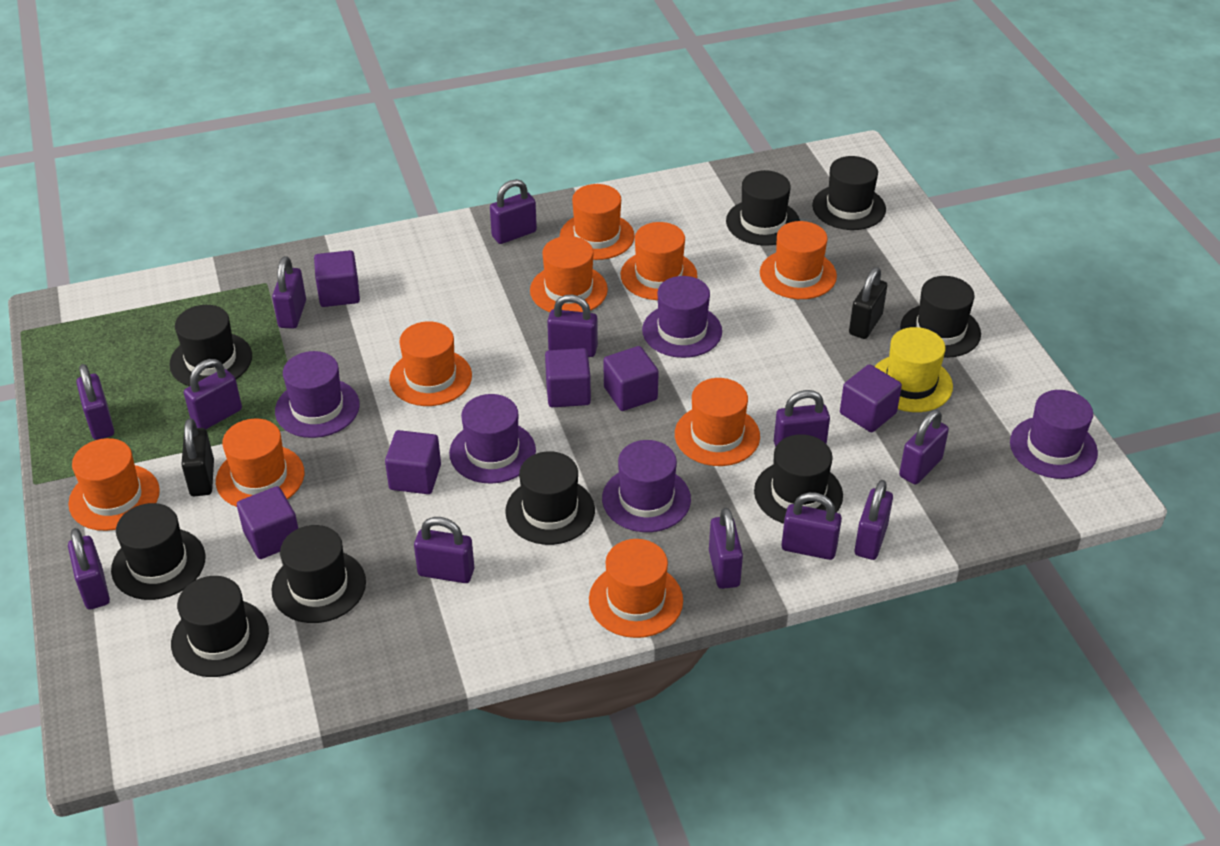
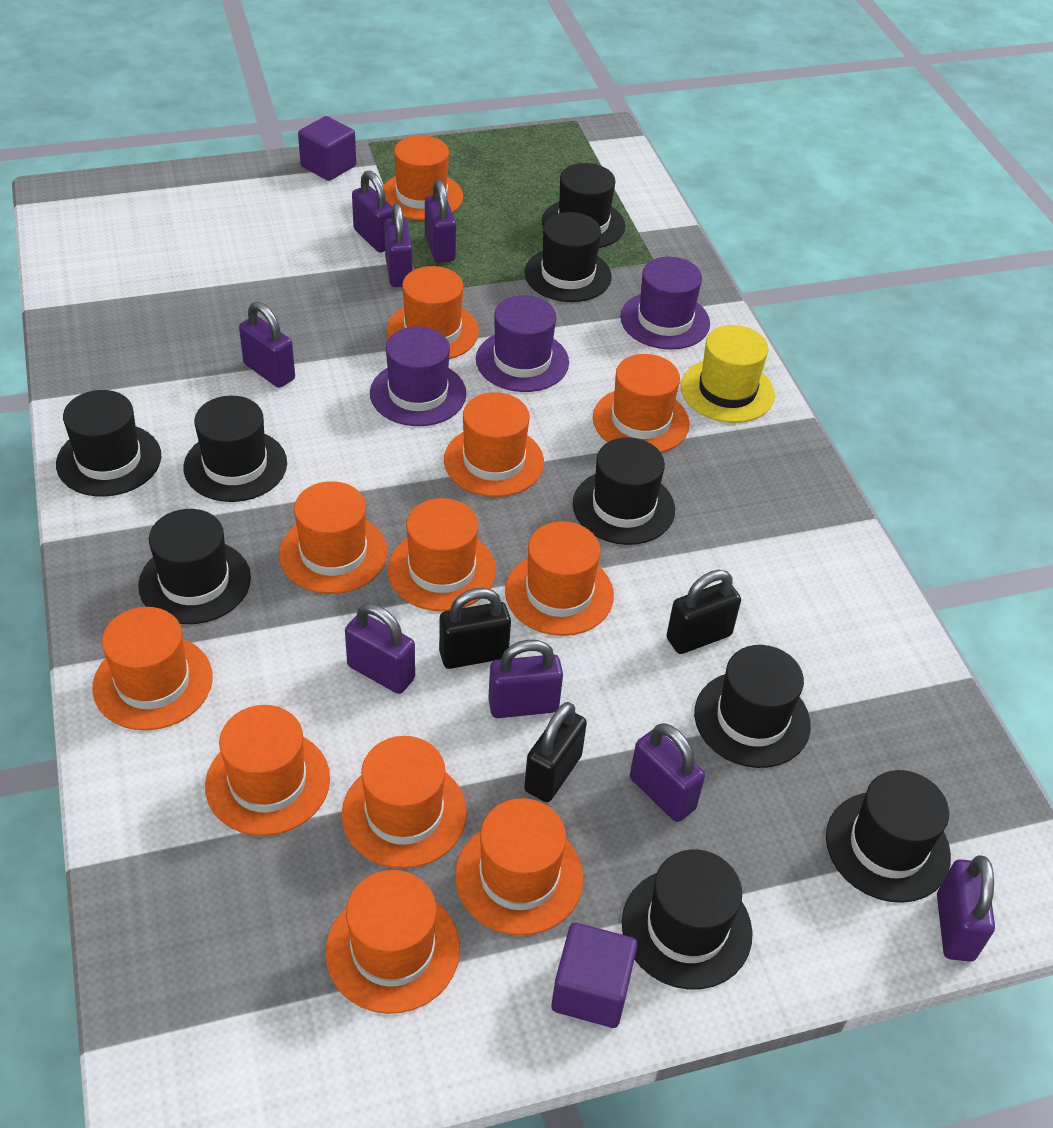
black padlock: [181,418,214,496] [849,267,887,339] = 2 -> [439,588,511,669] [524,702,587,802] [667,570,741,654] = 3
orange hat: [68,438,160,531] [216,419,304,507] [389,321,472,406] [530,236,608,312] [560,184,635,260] [589,539,683,638] [621,222,697,300] [675,378,760,466] [760,221,837,299] = 9 -> [92,607,213,731] [205,705,330,836] [279,481,387,594] [325,870,460,1014] [341,736,467,869] [383,135,463,221] [387,266,479,359] [388,498,496,611] [444,392,544,497] [455,798,584,936] [505,521,614,636] [593,354,689,453] = 12
purple cube: [237,486,298,559] [314,250,360,307] [385,430,441,494] [545,348,591,407] [604,346,659,411] [840,364,902,432] = 6 -> [298,116,356,181] [551,923,638,1028] = 2
purple hat: [275,351,360,438] [449,394,536,484] [602,440,691,532] [642,276,722,358] [1010,390,1098,479] = 5 -> [370,326,466,426] [476,295,569,392] [620,257,710,349] = 3
purple padlock: [68,528,110,610] [76,364,114,440] [184,359,242,429] [272,256,306,329] [414,517,474,583] [490,179,537,244] [547,295,598,357] [709,508,743,589] [774,390,830,447] [782,492,842,560] [855,480,893,560] [899,410,949,485] = 12 -> [239,302,295,388] [345,603,415,694] [352,170,393,253] [384,203,413,287] [425,180,456,263] [488,640,563,718] [630,723,705,822] [937,855,995,962] = 8

